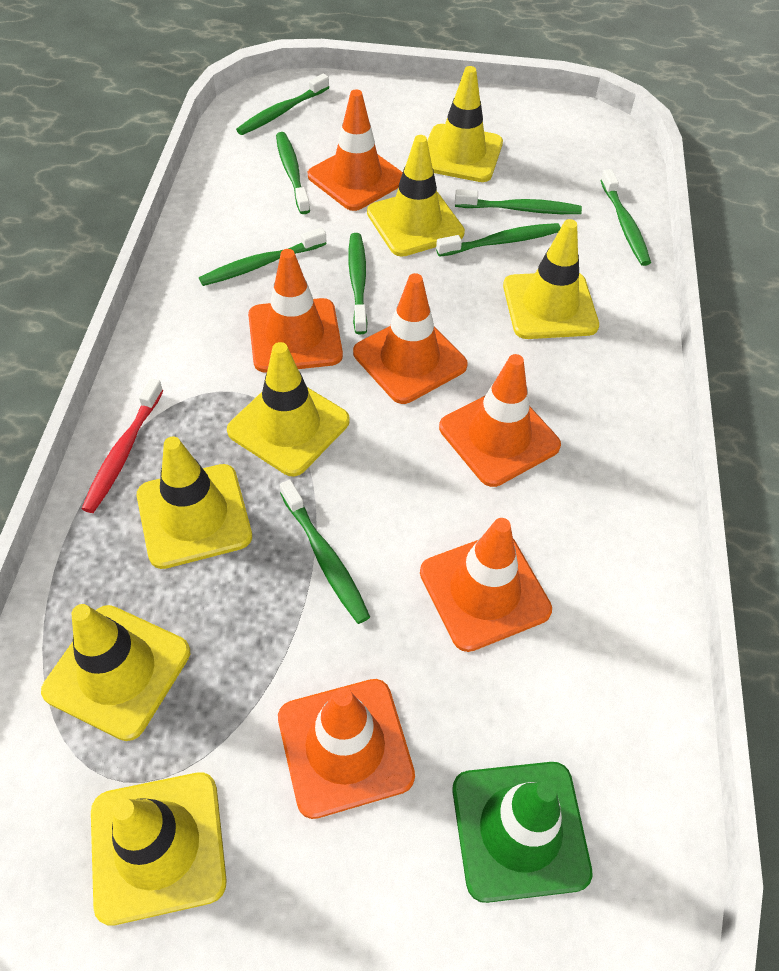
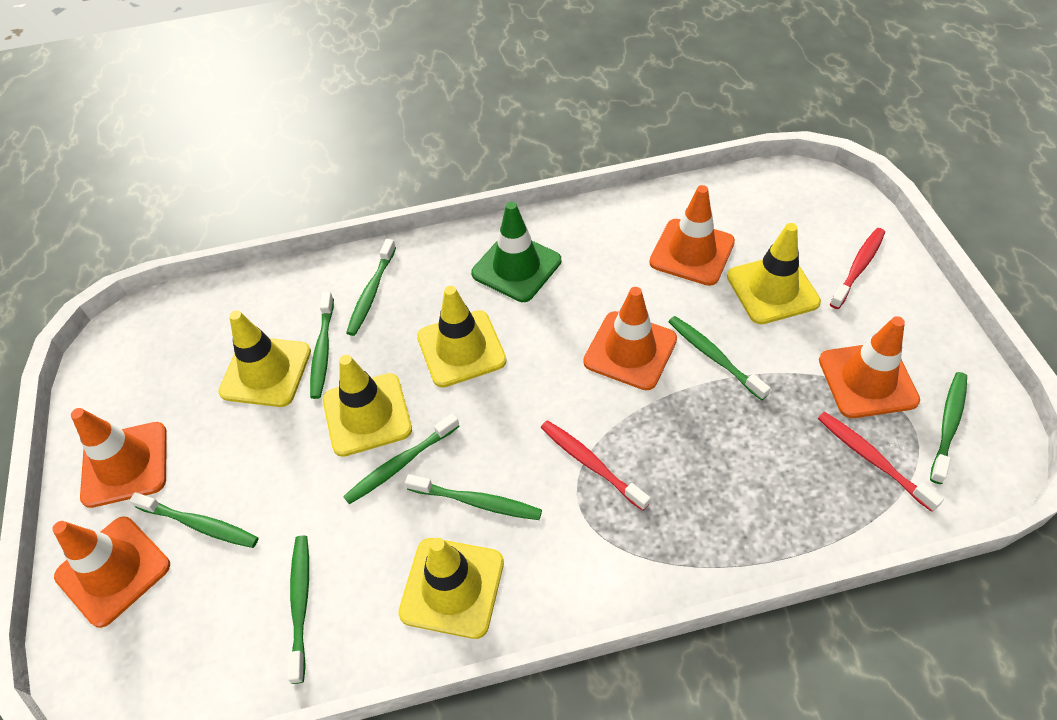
orange traffic cone: [248,249,343,373] [278,679,415,819] [308,90,403,211] [353,273,468,404] [420,518,552,652] [439,354,561,487] = 6 -> [52,516,170,628] [71,408,167,508] [583,287,677,390] [649,185,735,286] [819,316,920,418] = 5
red toothbrush: [81,378,163,513] = 1 -> [541,420,651,511] [818,412,944,512] [830,228,885,309] = 3
yellow traffic cone: [41,604,190,741] [91,772,227,926] [137,436,252,569] [227,342,350,477] [367,135,465,257] [427,66,503,182] [503,219,599,339] = 7 -> [218,310,311,407] [323,355,412,457] [398,538,504,639] [417,286,507,388] [727,223,821,324] = 5

